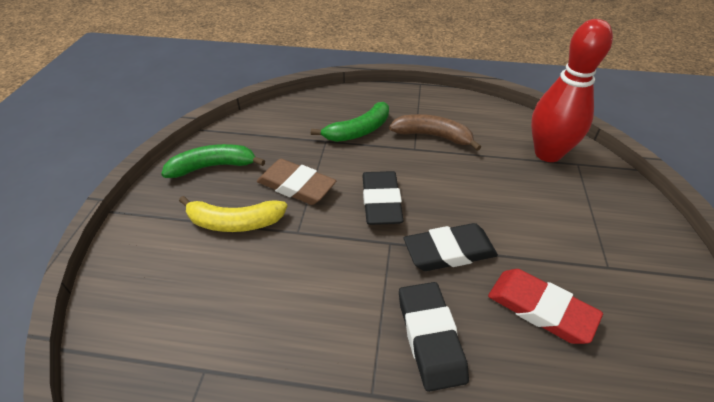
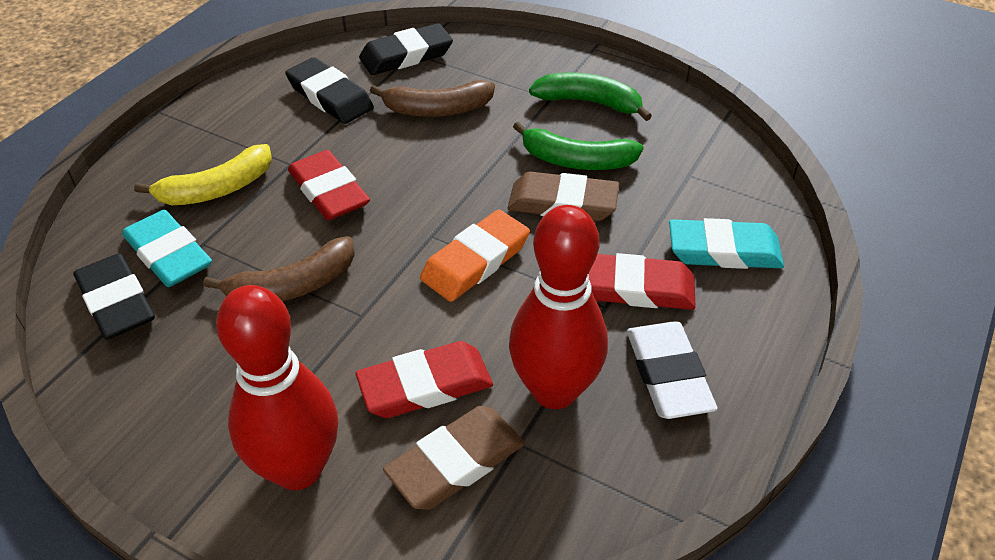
brown banana: [389,114,481,151] = 1 -> [203,236,355,301] [370,80,495,117] = 2
brown eraser: [257,159,336,205] = 1 -> [383,406,525,510] [508,172,619,221] = 2
orange eraser: none = 0 -> [420,210,530,302] = 1
red bowling pin: [531,19,613,162] = 1 -> [216,285,338,490] [509,205,608,409] = 2
red eraser: [488,269,603,344] = 1 -> [288,150,370,220] [355,341,493,418] [588,253,695,310] = 3
turquoise eraser: none = 0 -> [122,210,212,287] [669,218,784,269] = 2
white eraser: none = 0 -> [627,321,718,419] = 1

